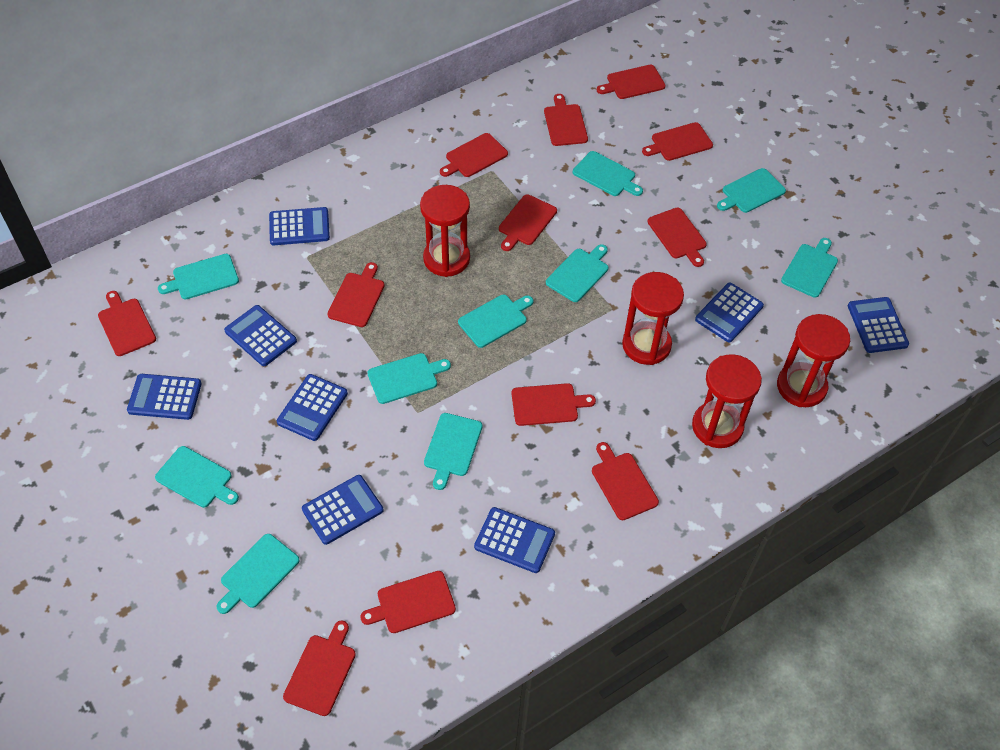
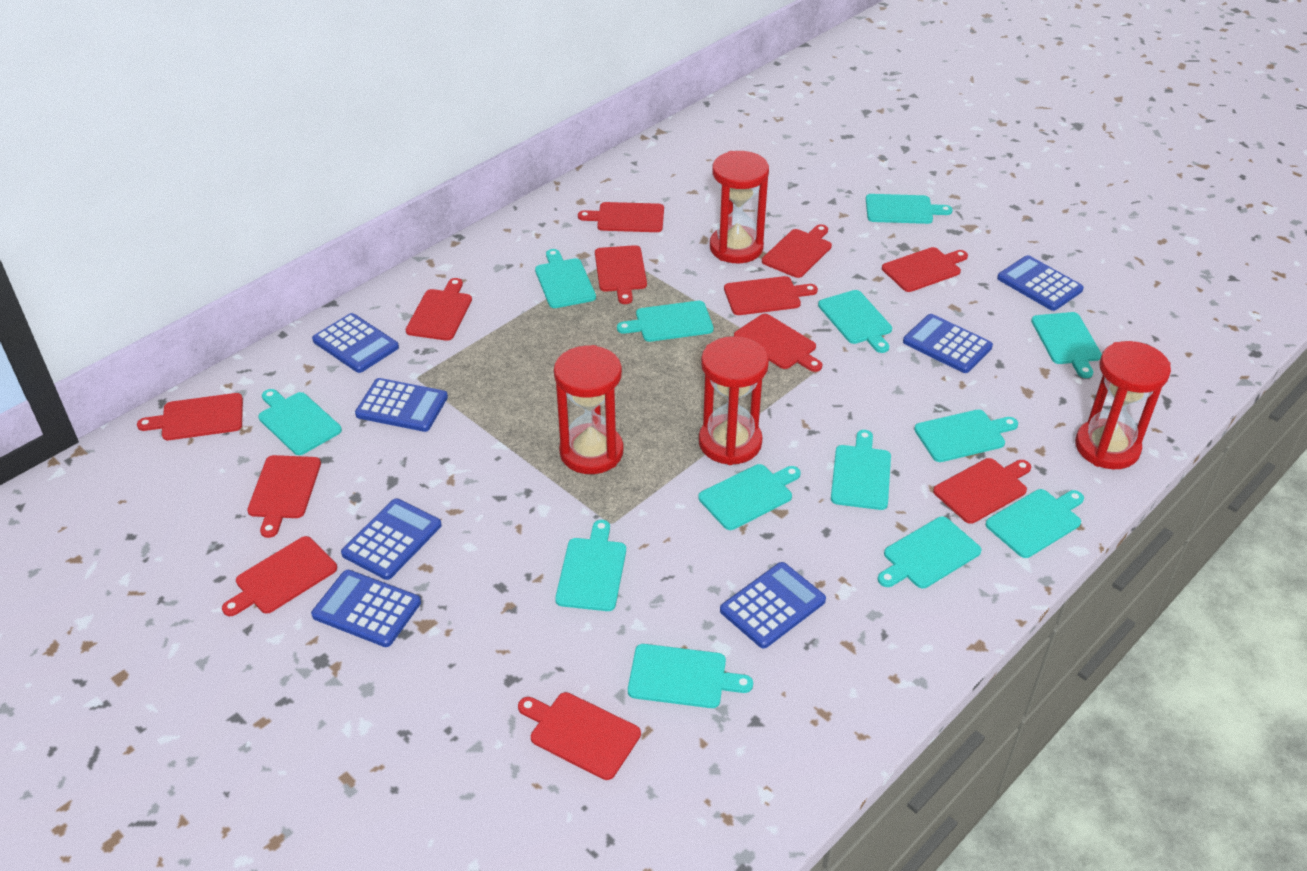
blue calculator: [127,374,202,420] [224,305,297,366] [269,207,330,245] [277,374,348,441] [302,475,384,545] [474,507,555,573] [695,282,764,343] [848,297,909,353] = 8 -> [311,570,421,647] [312,313,399,373] [341,498,442,580] [355,378,448,432] [720,562,826,649] [903,314,993,373] [997,255,1084,311] = 7
turquoise cutting board: [155,446,239,508] [158,254,239,300] [216,534,300,614] [367,353,451,404] [424,413,482,490] [458,295,533,348] [546,244,608,302] [573,151,643,196] [717,168,786,213] [781,238,838,298] = 10 -> [258,389,342,455] [535,249,596,308] [555,520,626,611] [617,301,714,342] [628,644,753,708] [698,464,801,530] [818,290,892,353] [831,430,891,510] [866,194,953,224] [878,517,981,588] [914,410,1018,462] [985,489,1084,558] [1031,312,1102,378] = 13

